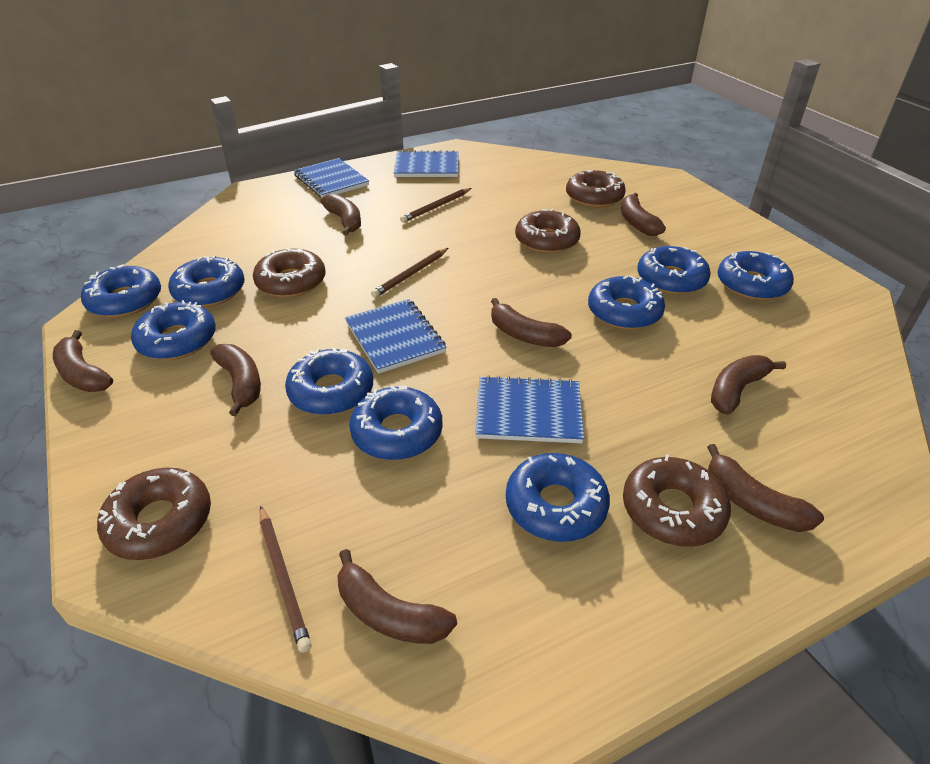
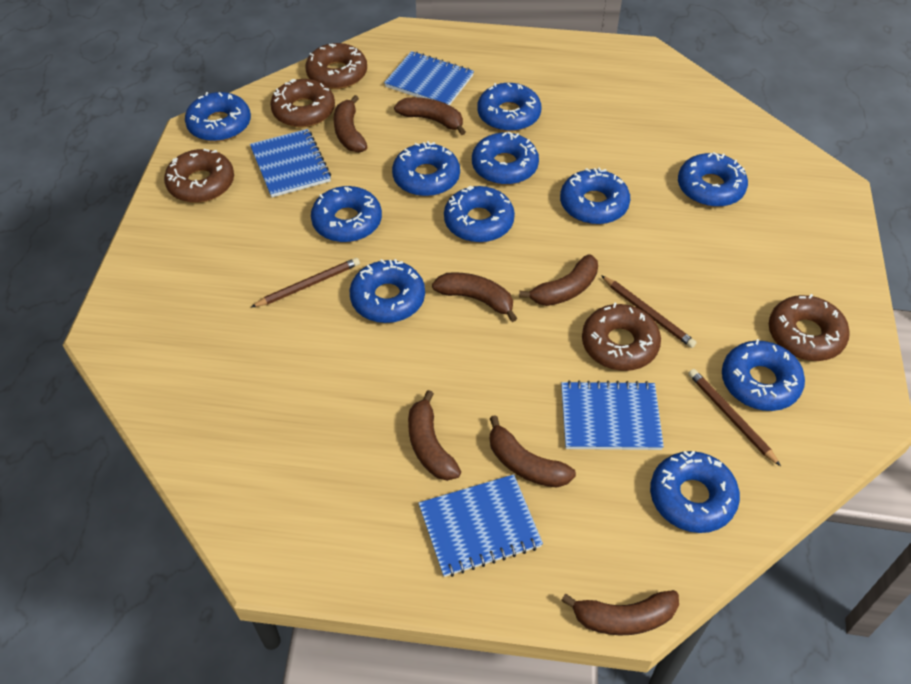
blue donut: [81,264,161,317] [131,300,216,360] [168,255,245,307] [285,348,373,415] [349,385,442,460] [506,453,610,542] [588,275,665,330] [637,246,711,295] [717,251,794,300] = 9 -> [185,92,251,142] [311,186,382,242] [350,259,425,323] [392,141,460,196] [444,186,515,243] [472,132,539,185] [477,83,541,132] [560,167,630,225] [650,451,740,533] [678,152,748,207] [722,339,805,411] = 11
brown banana: [53,330,113,392] [210,344,261,416] [321,193,361,236] [337,549,457,644] [491,298,572,347] [621,193,666,236] [707,444,824,532] [711,355,786,414] = 8 -> [334,95,367,152] [394,97,466,135] [408,390,461,481] [432,272,517,322] [490,415,576,488] [519,254,598,306] [561,590,679,636] = 7

